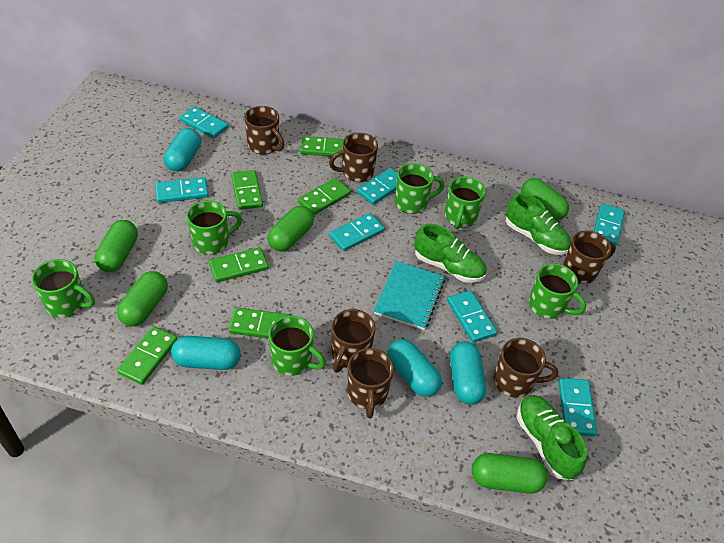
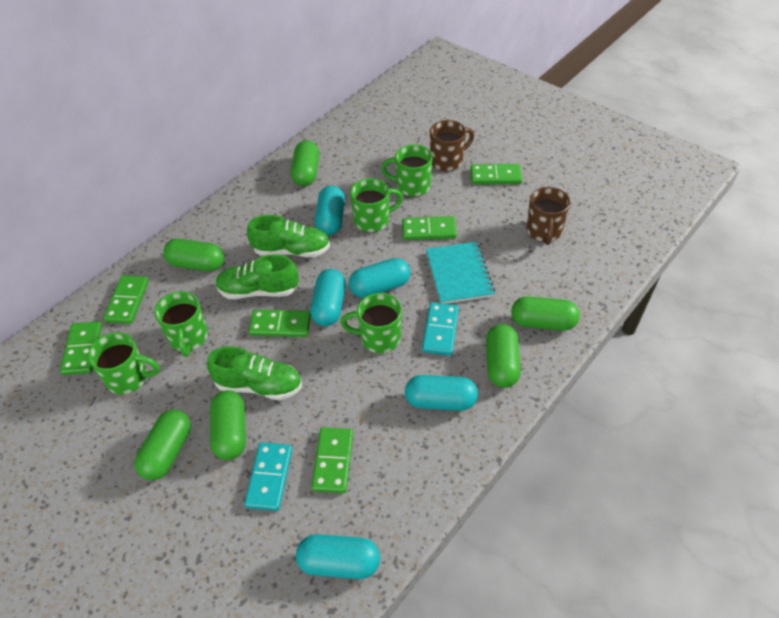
brown mug: [244,106,284,155] [329,133,378,182] [331,309,376,373] [347,348,394,418] [494,338,558,398] [563,230,616,284] = 6 -> [430,120,474,171] [526,187,570,245] = 2
green capsule: [94,220,138,272] [117,271,168,326] [267,206,314,251] [472,453,548,494] [521,178,569,221] = 5 -> [135,410,191,480] [163,239,224,272] [210,390,246,460] [291,141,319,186] [486,324,521,388] [511,296,580,331] = 6
green mug: [32,259,95,318] [187,200,242,255] [269,316,326,376] [395,163,444,214] [445,176,486,229] [529,263,586,319] = 6 -> [88,332,160,394] [154,291,208,357] [341,293,402,353] [350,178,403,233] [381,144,433,197] = 5
turquoise capsule: [164,128,201,172] [171,336,241,370] [387,339,442,397] [450,341,486,405] = 4 -> [296,534,380,579] [310,269,346,326] [315,186,345,235] [349,258,410,298] [405,375,478,411] = 5
turquoise domino: [155,177,208,203] [180,106,229,138] [329,213,385,251] [357,168,397,205] [447,290,497,342] [558,378,597,437] [594,204,625,246] = 7 -> [244,442,292,511] [422,302,459,356] = 2

